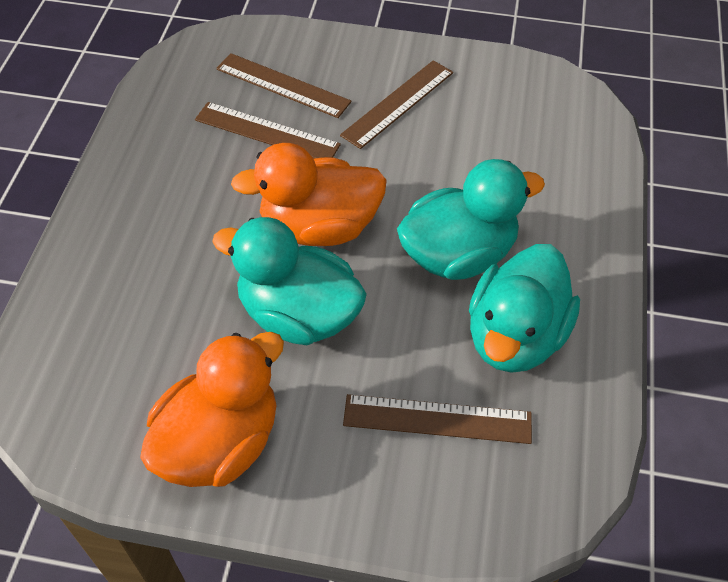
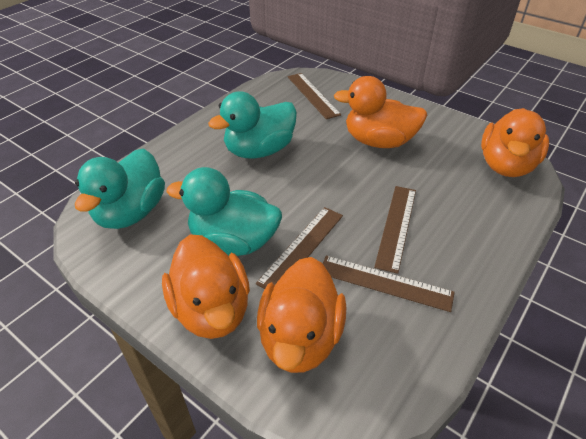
orange duck: [140,332,284,487] [231,143,387,246] = 2 -> [162,234,250,339] [257,257,346,373] [334,76,427,148] [481,108,549,177] = 4

